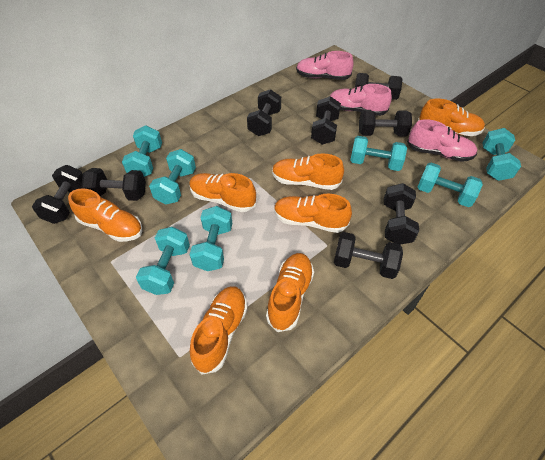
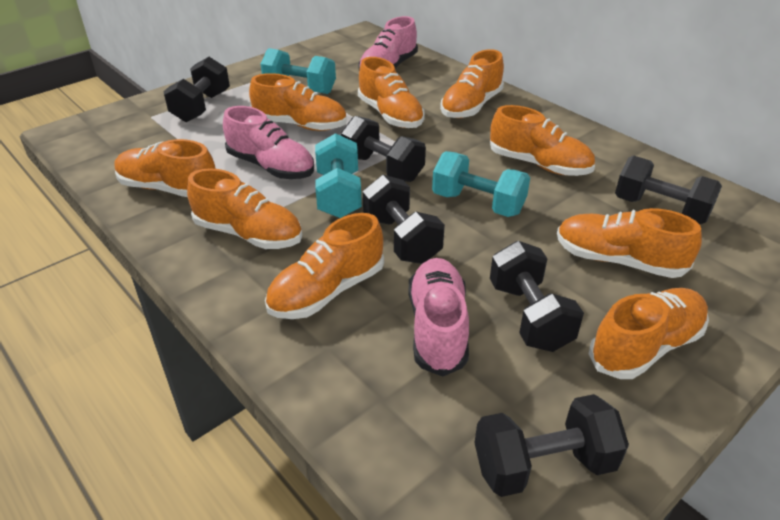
black dumbbell: [32,165,83,224] [81,168,146,201] [247,89,281,136] [311,96,341,145] [334,232,403,279] [355,73,402,100] [359,110,412,137] [384,183,419,245] = 8 -> [163,57,230,122] [341,116,426,182] [363,175,445,264] [474,394,629,497] [490,241,584,352] [615,156,722,224] = 6
orange shoe: [68,188,142,242] [189,173,256,212] [190,286,247,375] [266,253,314,332] [272,153,344,190] [274,194,352,233] [418,98,485,136] = 7 -> [115,139,216,197] [187,168,302,249] [249,73,347,131] [265,213,384,319] [358,57,425,128] [440,49,504,118] [490,105,595,176] [557,208,702,278] [589,288,709,379] = 9
turquoise dumbbell: [122,125,162,177] [136,227,190,295] [149,149,196,205] [189,206,232,271] [350,136,407,171] [418,163,483,207] [483,128,521,181] = 7 -> [261,48,336,94] [315,133,362,218] [432,151,530,217] = 3

